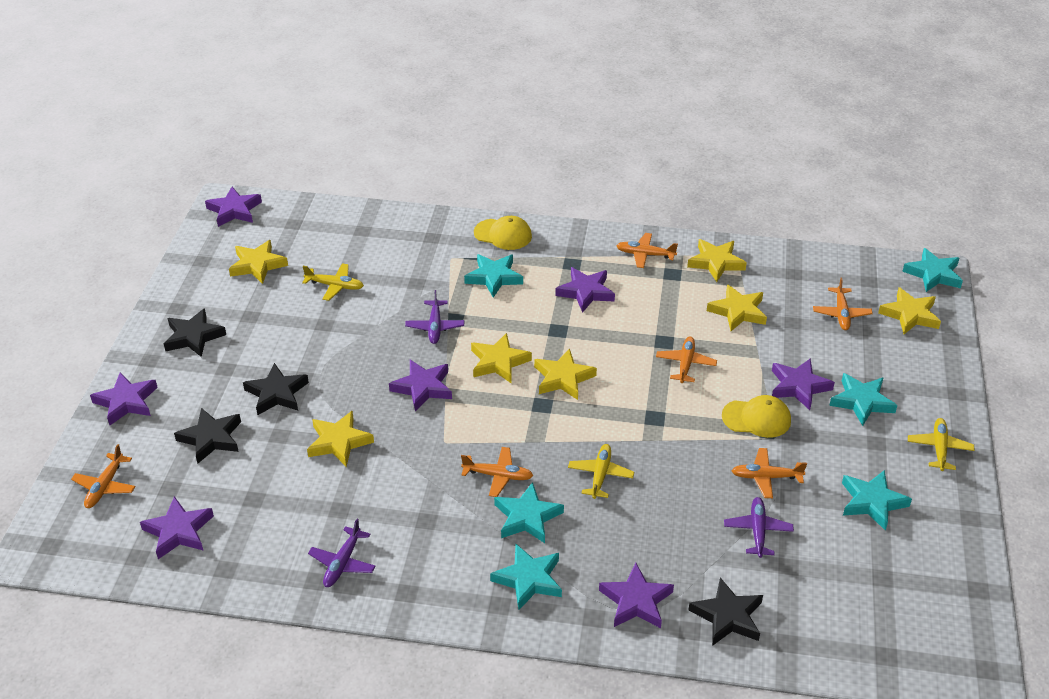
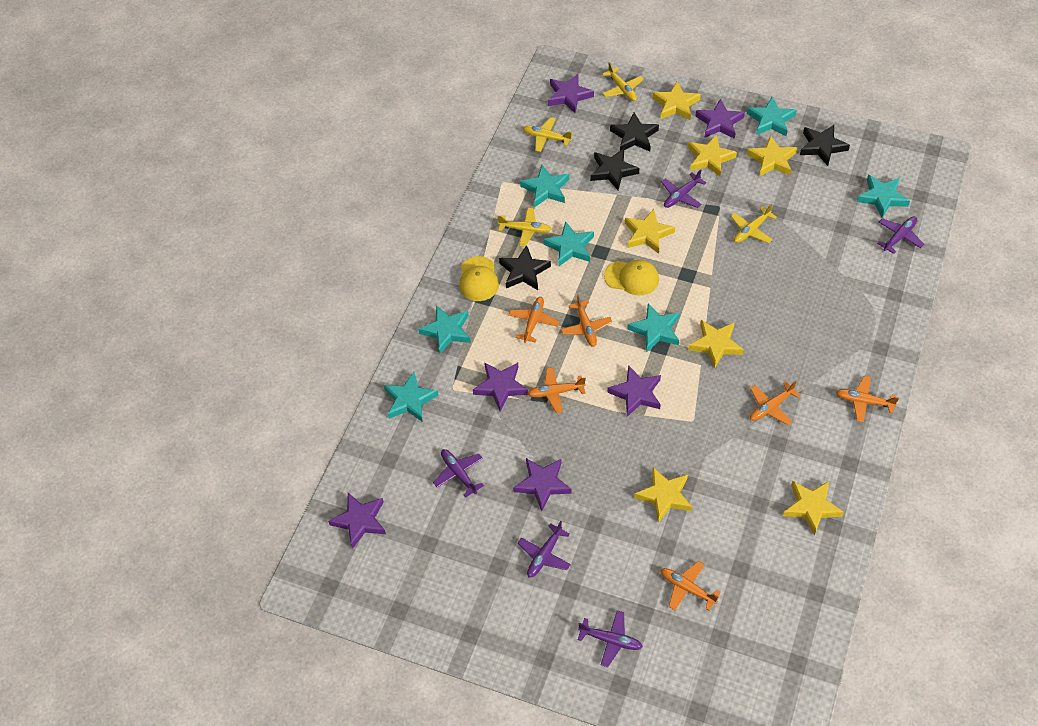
purple plane: [308,519,376,587] [405,290,464,344] [724,497,794,558] = 3 -> [433,449,484,498] [518,521,571,578] [578,610,643,667] [661,169,706,208] [877,216,924,254] = 5
purple star: [90,373,158,425] [140,496,214,559] [205,187,262,227] [389,360,452,412] [555,267,615,313] [599,563,674,628] [772,358,835,410] = 7 -> [328,493,386,549] [473,362,528,411] [513,458,572,511] [548,74,594,113] [607,365,661,417] [695,99,745,139] = 6
turquoise star: [464,254,523,298] [490,544,562,610] [494,482,564,543] [829,373,898,426] [842,470,912,531] [902,248,963,292] = 6 -> [384,372,439,422] [418,305,471,354] [520,165,569,207] [543,221,594,266] [627,304,679,353] [747,97,797,136] [856,175,910,218] = 7
yellow plane: [302,263,364,301] [568,444,634,499] [908,418,974,471] = 3 -> [497,208,552,247] [523,117,573,152] [602,62,644,101] [731,204,777,243] = 4

